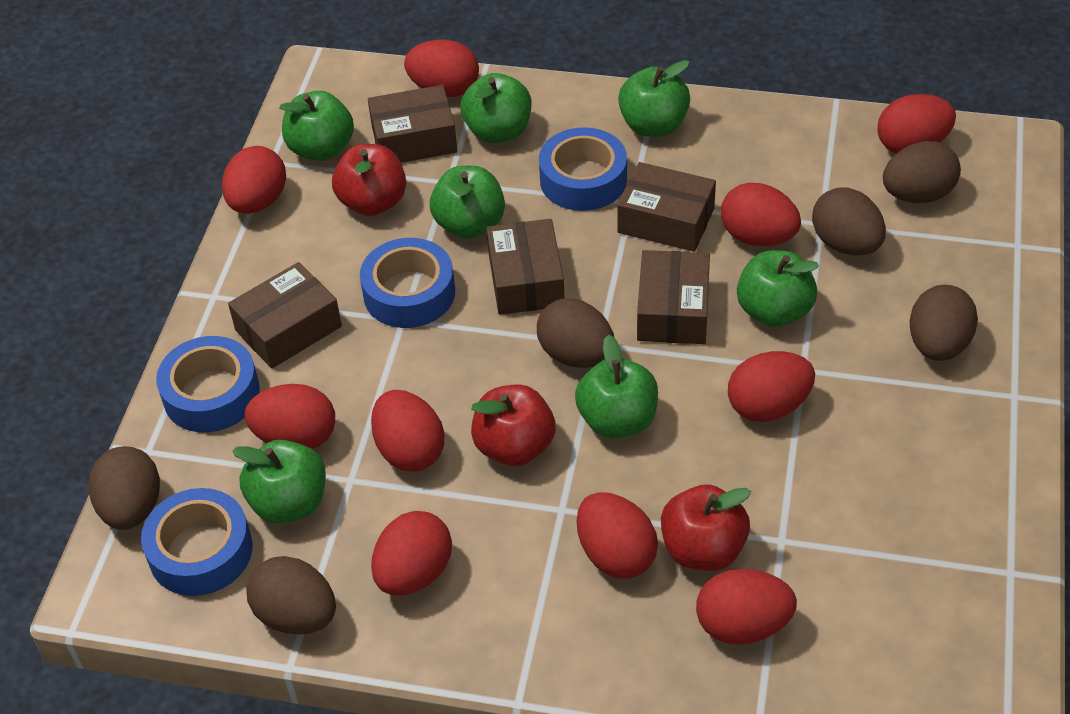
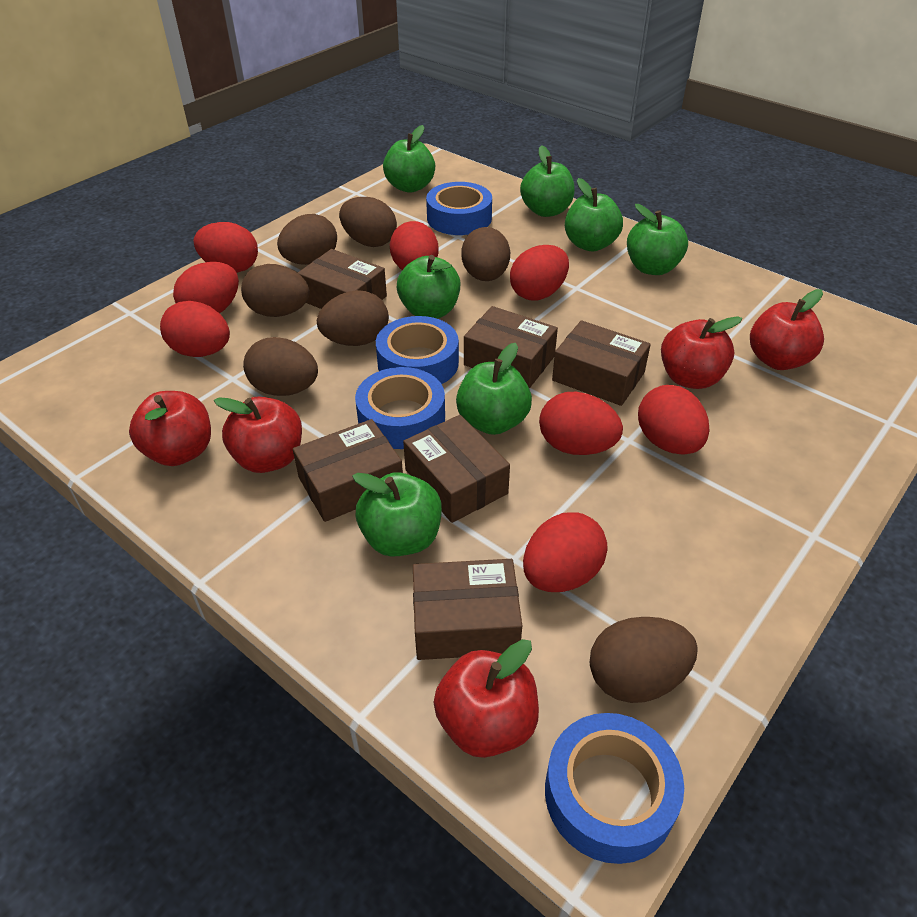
brown box: [228,262,342,369] [368,85,457,163] [486,219,565,315] [617,162,716,252] [637,250,710,344] = 5 -> [293,419,403,522] [298,249,387,309] [403,415,510,523] [413,559,522,660] [464,306,558,388] [552,320,651,406] = 6
brown egg: [89,446,160,530] [246,556,336,635] [537,298,614,368] [812,188,886,255] [883,141,961,203] [910,285,978,361] = 6 -> [241,264,310,317] [243,337,318,396] [277,214,337,265] [317,290,389,346] [339,197,397,247] [461,227,510,281] [590,617,698,703] = 7
red apple: [332,144,406,216] [471,385,556,466] [661,484,751,571] = 3 -> [129,391,211,466] [214,397,302,473] [434,639,539,758] [661,316,742,389] [750,289,824,370] = 5
red egg: [222,146,286,214] [245,384,335,449] [371,390,444,472] [371,511,452,596] [404,40,479,97] [577,492,658,579] [696,569,797,645] [721,183,801,246] [728,351,815,422] [877,94,956,154] = 10 -> [160,301,230,357] [173,262,239,313] [194,222,258,273] [390,221,439,270] [510,245,569,300] [523,512,608,592] [539,392,623,455] [638,385,710,455] = 8

